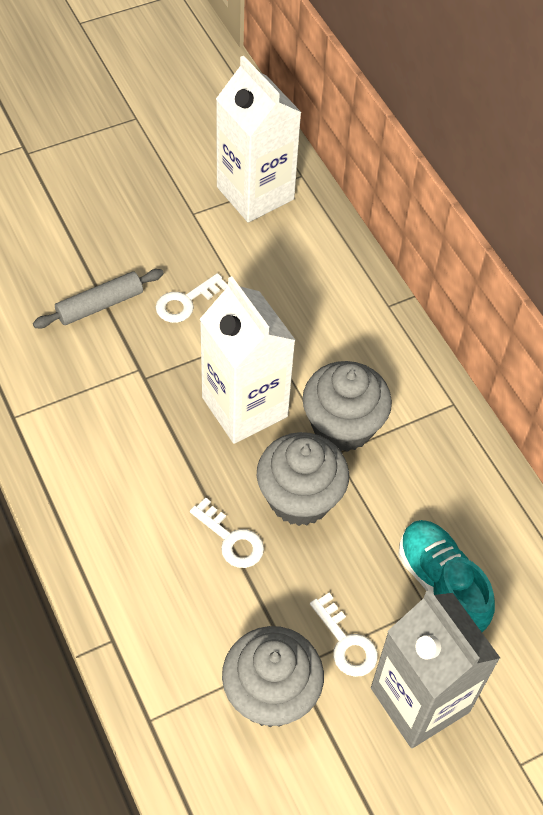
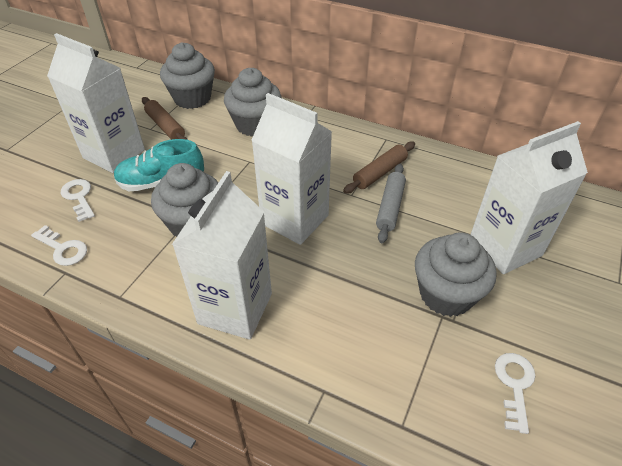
brown rolling pin: none = 0 -> [142,97,188,140] [343,141,415,194] = 2
grey carton: [371,590,500,748] = 1 -> none = 0
grey cupcake: [222,626,324,727] [257,432,349,526] [302,361,392,452] = 3 -> [151,163,218,237] [160,43,215,109] [224,68,281,137] [415,232,497,317] = 4
white carton: [200,276,295,444] [216,56,302,222] = 2 -> [47,33,145,173] [172,171,272,340] [251,93,332,245] [470,121,588,274] = 4

